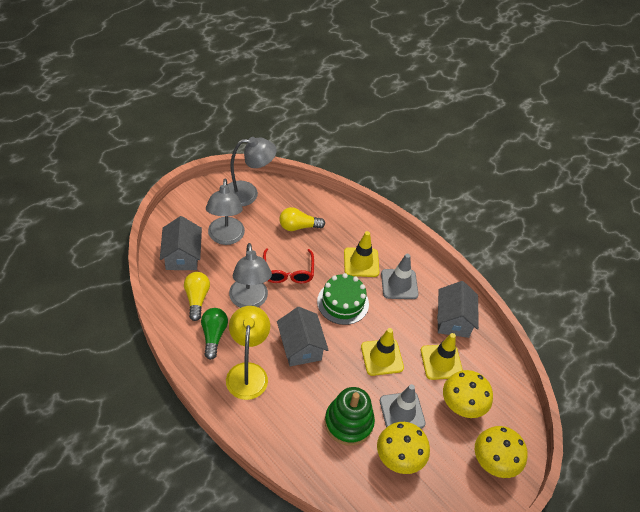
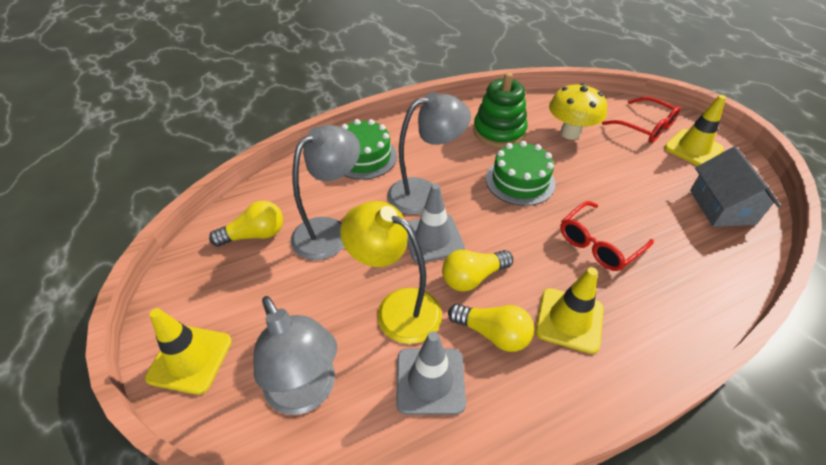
green cake: [317,273,369,325] = 1 -> [341,119,397,179] [486,141,555,206] = 2
green light bulb: [201,308,228,360] = 1 -> none = 0
grey house: [160,216,202,270] [277,307,329,366] [437,281,479,338] = 3 -> [690,146,781,227] = 1
red glasses: [263,248,314,283] = 1 -> [560,201,654,271] [602,97,681,143] = 2
yellow light bulb: [184,272,210,321] [279,207,325,231] = 2 -> [209,201,283,247] [442,250,513,292] [448,304,534,352] = 3
yellow mushroom: [377,422,430,474] [443,370,493,418] [475,426,528,478] = 3 -> [549,83,607,140] = 1

